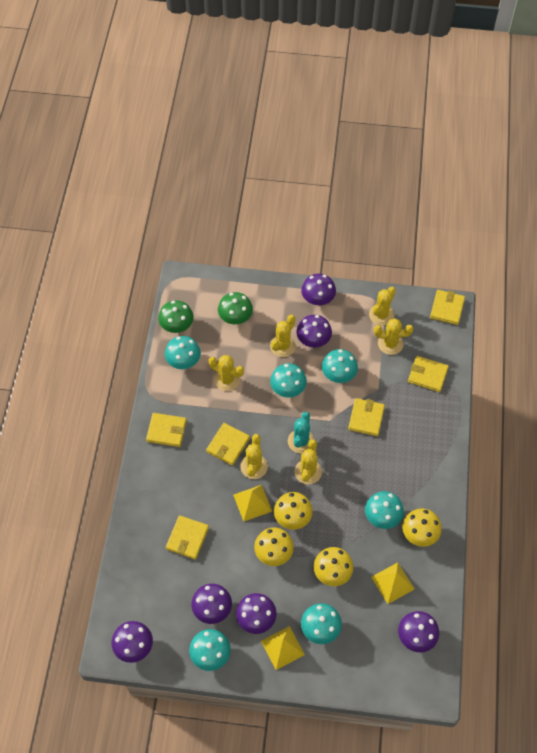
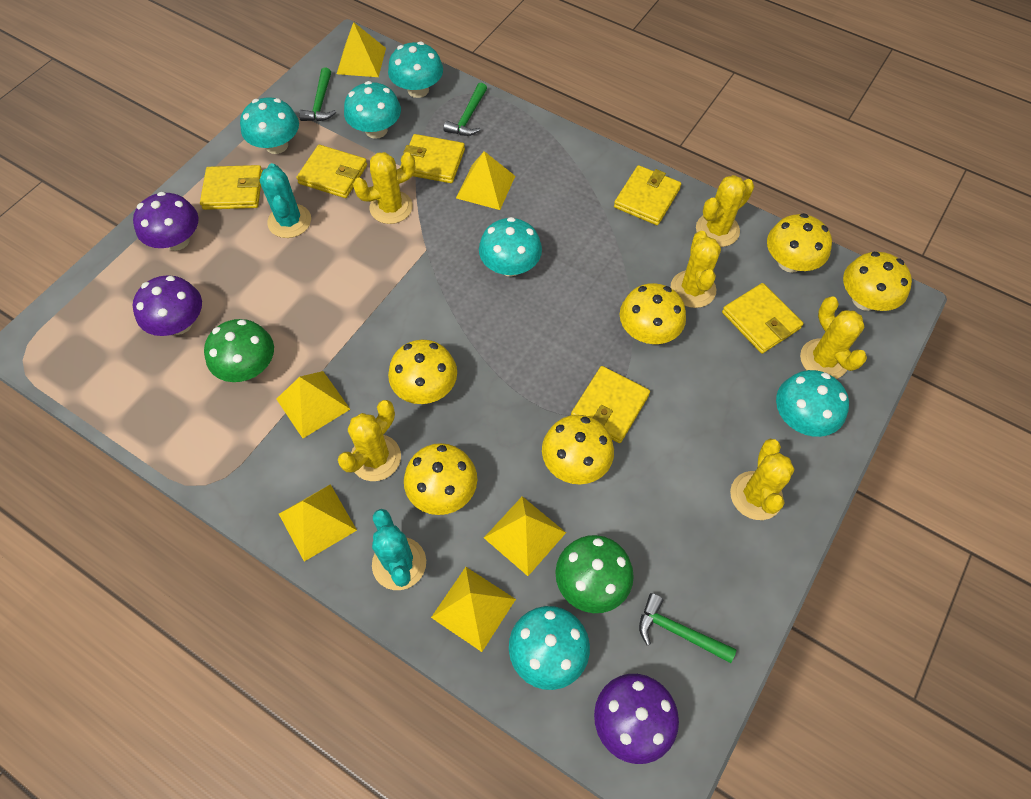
green hammer: none = 0 -> [299,67,336,121] [443,82,487,136] [639,593,736,663] = 3
purple mushroom: [112,621,153,663] [192,584,232,624] [236,593,277,634] [296,315,332,348] [301,274,336,305] [398,611,439,652] = 6 -> [133,192,199,251] [133,276,202,336] [594,674,679,764] = 3
turquoise cactus: [288,412,314,454] = 1 -> [260,163,311,238] [372,509,426,590] = 2
yellow mushroom: [254,527,294,566] [274,492,313,530] [314,547,354,586] [402,508,442,547] = 4 -> [388,340,457,404] [404,443,477,515] [542,415,614,484] [620,283,686,344] [767,213,832,273] [843,252,912,311] = 6
yellow pyramid: [233,485,272,522] [261,626,305,670] [371,562,415,604] = 3 -> [276,371,350,438] [279,484,357,562] [337,22,386,77] [431,567,516,652] [456,151,515,210] [484,496,566,576] = 6

